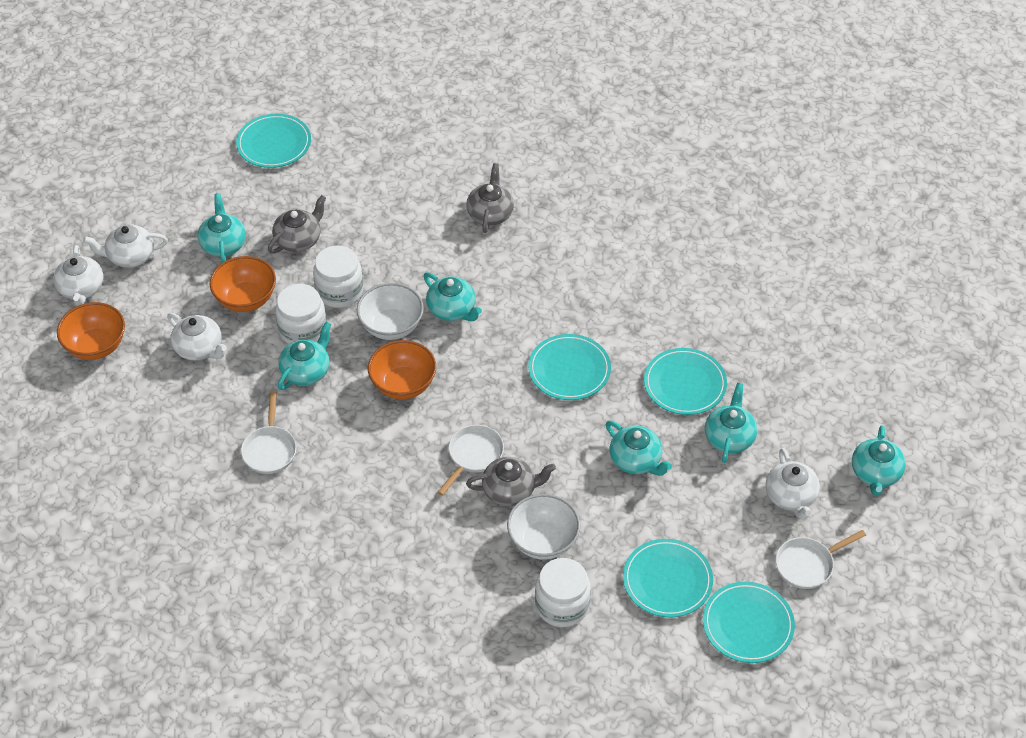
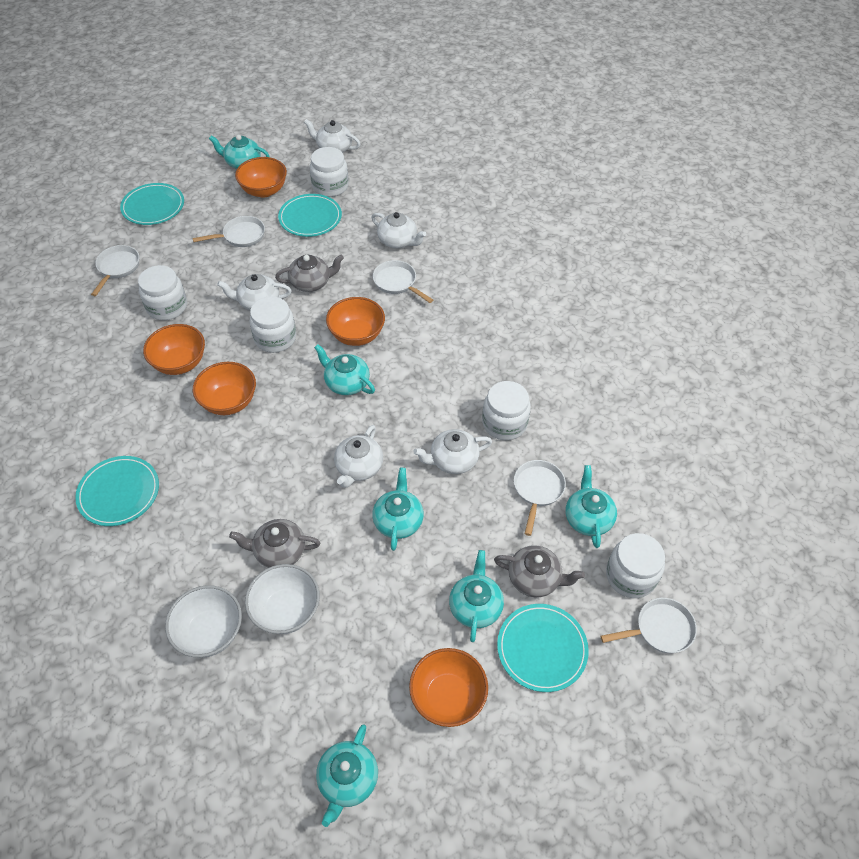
orange bowl: [57,302,125,360] [210,256,276,312] [368,340,436,400] = 3 -> [143,324,205,375] [193,362,256,415] [235,157,287,198] [326,297,385,346] [409,648,488,727] = 5
turquoise plate: [236,114,311,168] [528,334,611,400] [623,539,713,618] [644,348,727,415] [703,582,795,663] = 5 -> [75,456,159,526] [120,183,184,225] [278,194,342,237] [497,604,589,692] = 4
white jar: [275,284,327,344] [313,245,363,308] [535,558,591,627] = 3 -> [138,265,187,320] [250,296,296,353] [310,147,348,197] [482,381,531,440] [606,533,665,598] = 5
white pan: [241,392,296,474] [438,425,504,496] [776,530,866,589] = 3 -> [91,245,139,296] [193,216,265,247] [373,260,433,303] [514,460,566,536] [601,598,697,653] = 5
white teapot: [53,245,104,306] [83,225,168,268] [167,313,227,360] [766,448,820,520] = 4 -> [217,274,292,311] [304,119,360,153] [334,425,383,488] [371,212,426,248] [414,429,492,474] = 5

